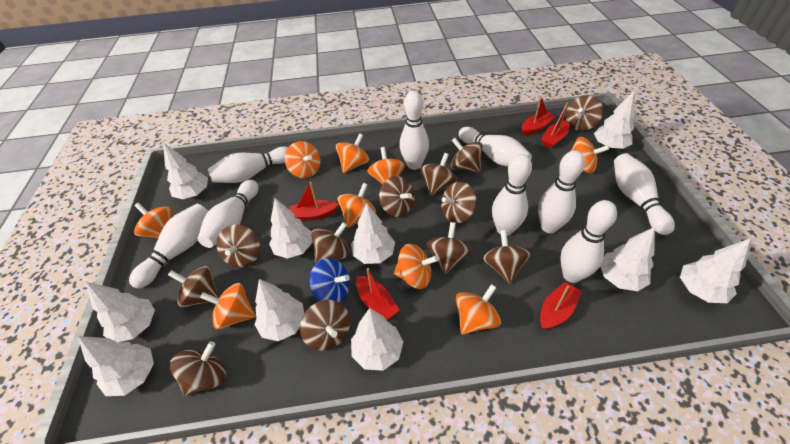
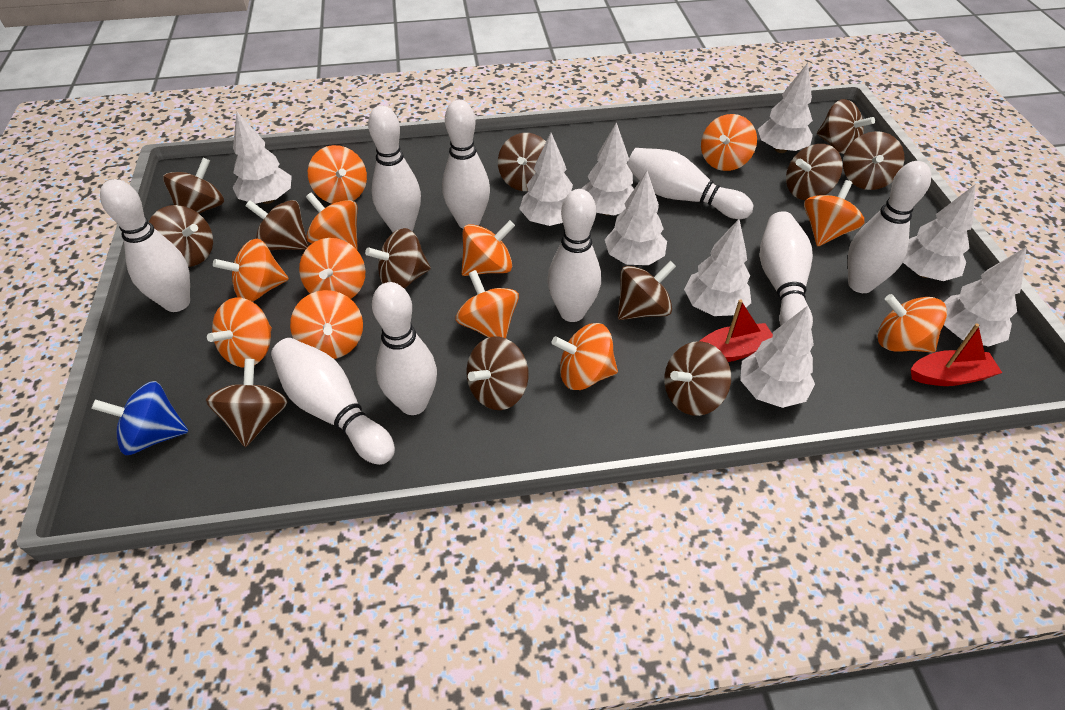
orange spinning top: [134,202,173,238] [200,283,256,330] [285,141,320,178] [336,133,369,173] [338,183,376,228] [367,147,405,185] [394,244,438,289] [456,284,501,335] [571,137,609,173] = 9 -> [207,298,272,368] [213,239,289,302] [290,290,363,359] [299,238,365,299] [306,192,358,249] [308,145,367,204] [455,270,519,338] [462,220,515,276] [552,323,618,390] [701,114,757,171] [804,180,864,246] [878,294,947,352] = 12
red boat: [289,182,339,221] [356,268,400,320] [522,96,556,135] [540,282,582,330] [541,103,569,148] = 5 -> [700,299,773,362] [911,323,1002,386] = 2
white tree: [78,336,154,396] [86,282,155,342] [163,142,208,199] [254,279,304,341] [269,198,312,259] [351,203,395,264] [351,308,403,371] [594,91,634,149] [600,227,655,291] [680,238,751,303] = 10 -> [233,112,292,204] [520,133,573,226] [581,122,634,215] [605,171,667,265] [684,219,751,316] [740,306,815,408] [758,63,813,153] [903,185,975,281] [944,246,1027,347] = 9

